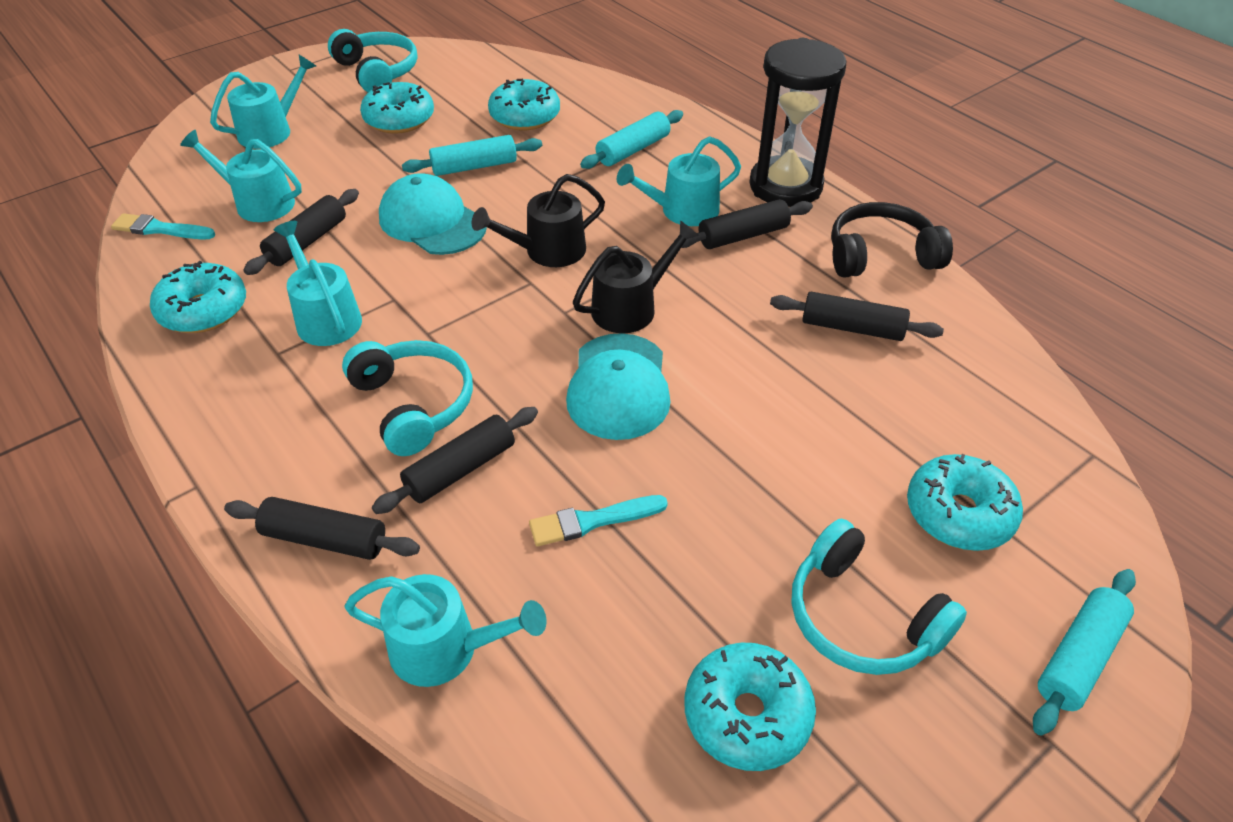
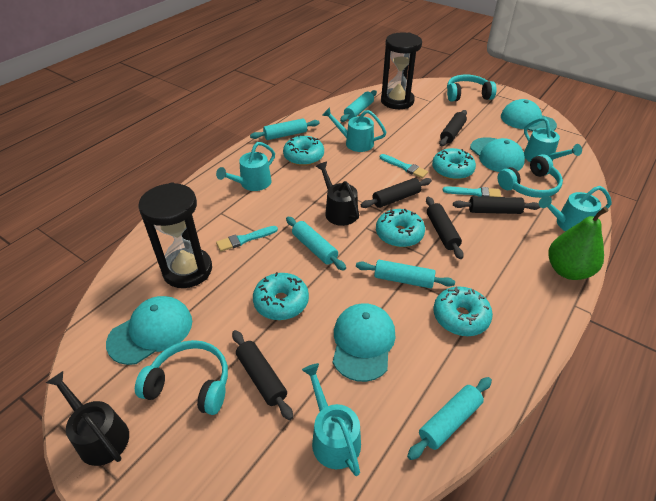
black headphones: [831,202,953,277] = 1 -> none = 0
black hourglass: [749,38,846,207] = 1 -> [138,183,212,288] [381,32,422,109] = 2
green pear: none = 0 -> [548,207,608,280] = 1
turquoise brush: [111,213,215,240] [529,495,668,546] = 2 -> [216,226,278,252] [380,154,428,178] [443,186,501,197] = 3
turquoise cap: [379,173,487,255] [566,333,670,440] = 2 -> [106,296,192,365] [333,303,395,382] [470,137,525,172] [501,99,557,132] = 4
turquoise rolling pin: [402,135,542,176] [580,110,683,169] [1033,569,1136,735] = 3 -> [250,118,320,140] [286,217,346,271] [340,90,377,122] [356,260,455,288] [407,377,492,460] = 5

